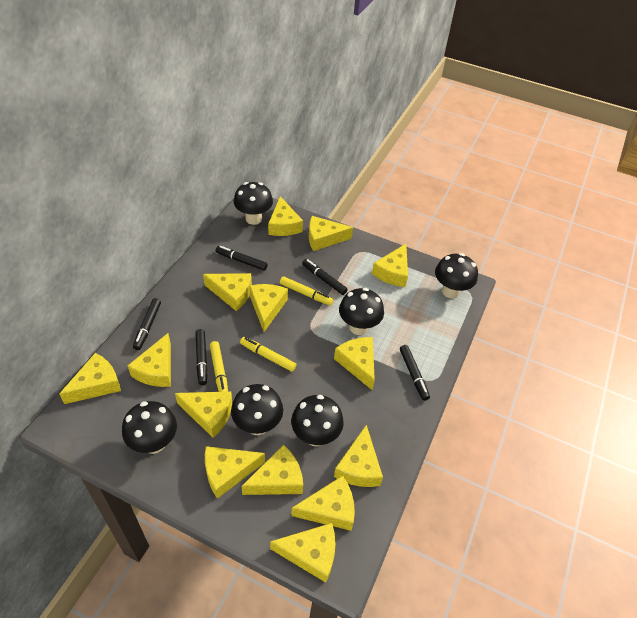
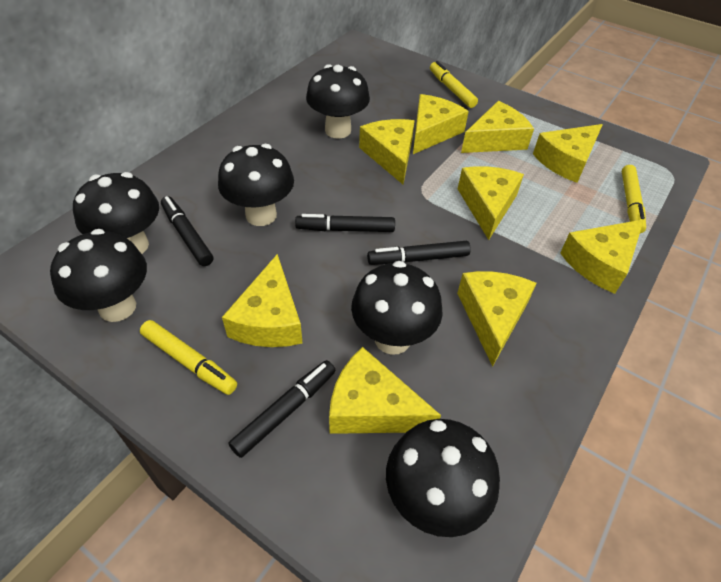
black marker: [133,298,161,350] [196,329,208,385] [216,246,268,271] [302,259,348,295] [400,345,430,401] = 5 -> [161,196,213,266] [229,360,336,458] [295,214,395,232] [367,241,471,265] = 4
yellow cheese: [59,353,121,404] [127,333,171,387] [175,391,232,438] [203,273,252,311] [205,446,265,499] [242,444,303,495] [249,284,288,332] [268,196,303,236] [270,523,336,583] [291,476,355,531] [309,216,353,251] [334,337,375,390] [334,425,383,487] [372,244,408,287] = 14 -> [222,254,302,347] [329,347,441,434] [359,119,415,184] [413,94,469,154] [457,271,537,367] [458,166,524,240] [461,101,534,153] [533,124,603,183] [560,219,644,294] = 9

